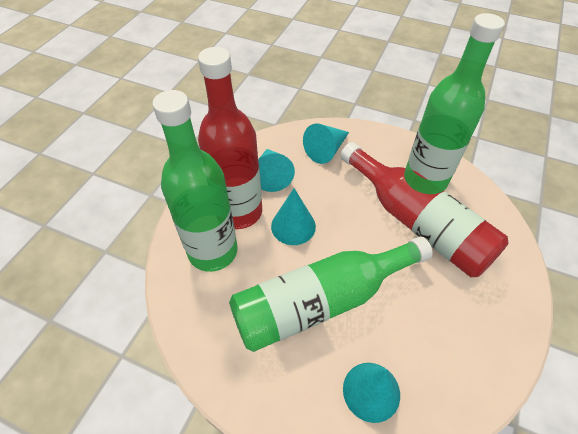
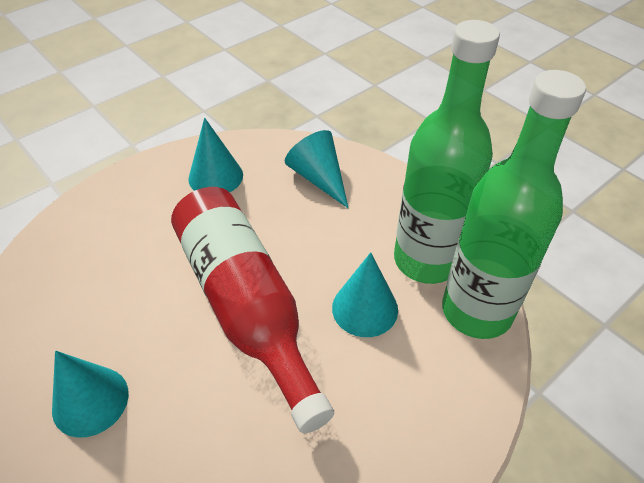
green bottle: [152,90,238,272] [229,236,433,352] [406,13,505,191] = 3 -> [394,20,500,284] [442,70,586,339] = 2
red bottle: [198,47,262,229] [340,142,509,277] = 2 -> [171,187,334,433] = 1

